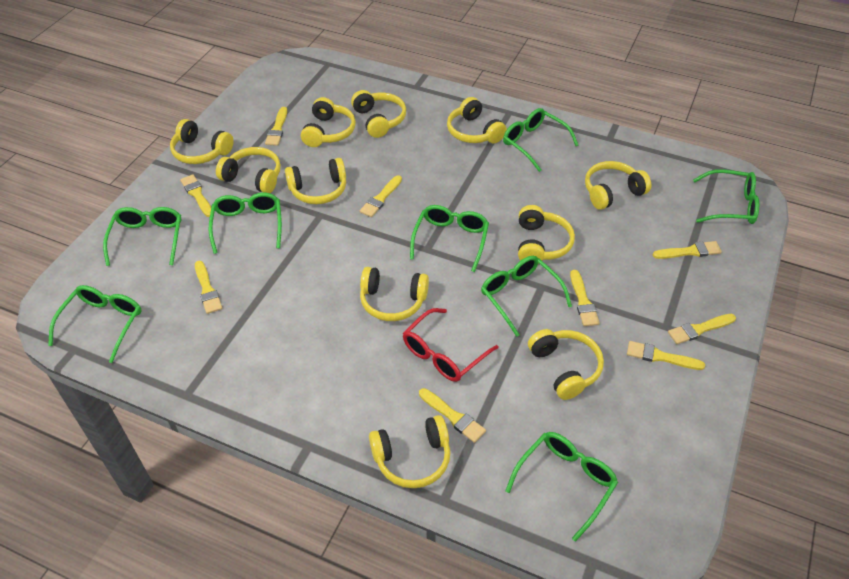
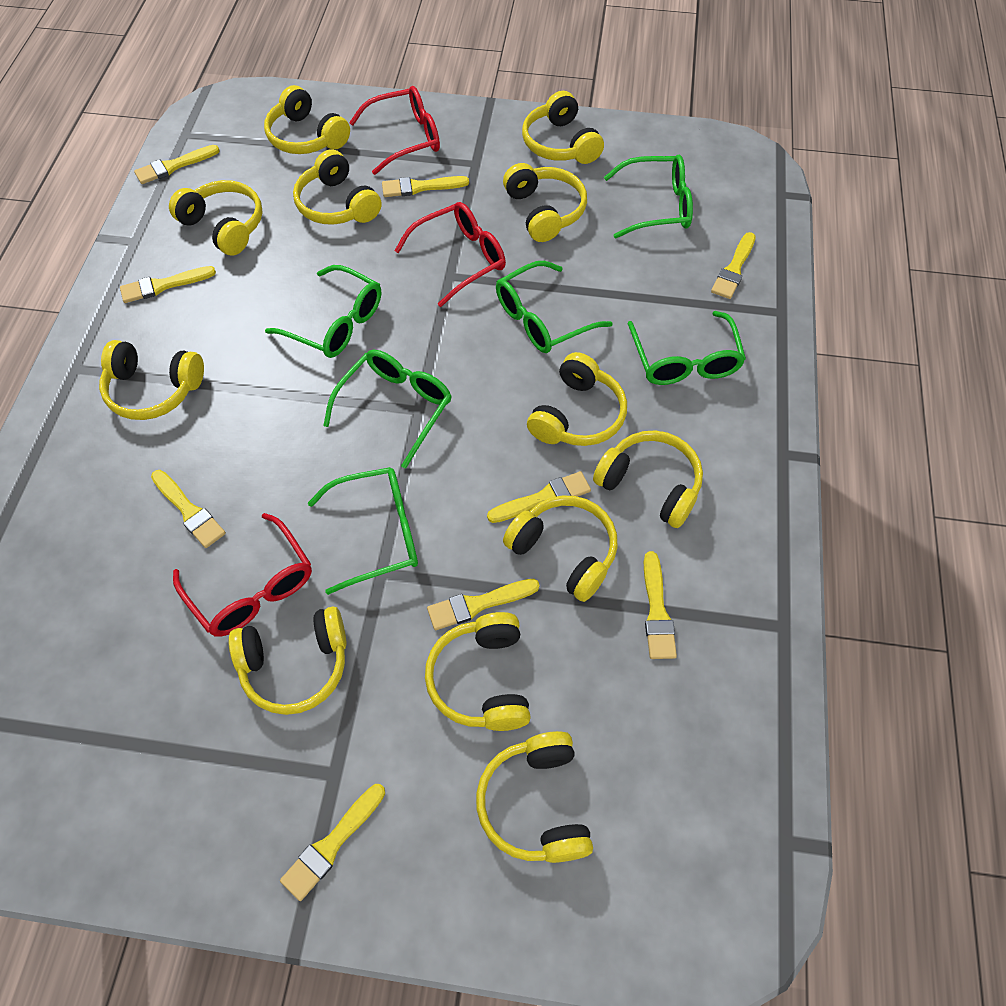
green glasses: [48,285,142,363] [103,207,181,266] [209,193,282,254] [410,205,489,272] [481,256,572,337] [503,108,579,172] [505,432,618,542] [693,169,759,224] = 8 -> [265,265,381,358] [308,467,418,595] [323,350,452,469] [496,261,613,353] [604,155,693,238] [627,311,746,385] = 6
red glasses: [403,308,499,382] = 1 -> [173,513,312,637] [349,86,440,175] [394,202,506,307] = 3
yellow headphones: [170,119,234,164] [216,147,281,193] [285,158,346,204] [301,97,356,147] [351,90,406,138] [360,267,429,321] [369,415,450,488] [447,97,507,143] [518,205,575,264] [528,329,604,400] [585,161,651,210] = 11 -> [99,340,204,420] [169,180,263,255] [229,607,346,715] [264,85,350,154] [293,149,382,225] [425,612,531,731] [476,731,593,863] [503,163,587,242] [503,495,618,602] [522,91,604,164] [527,352,627,446] [593,431,703,528] = 12

